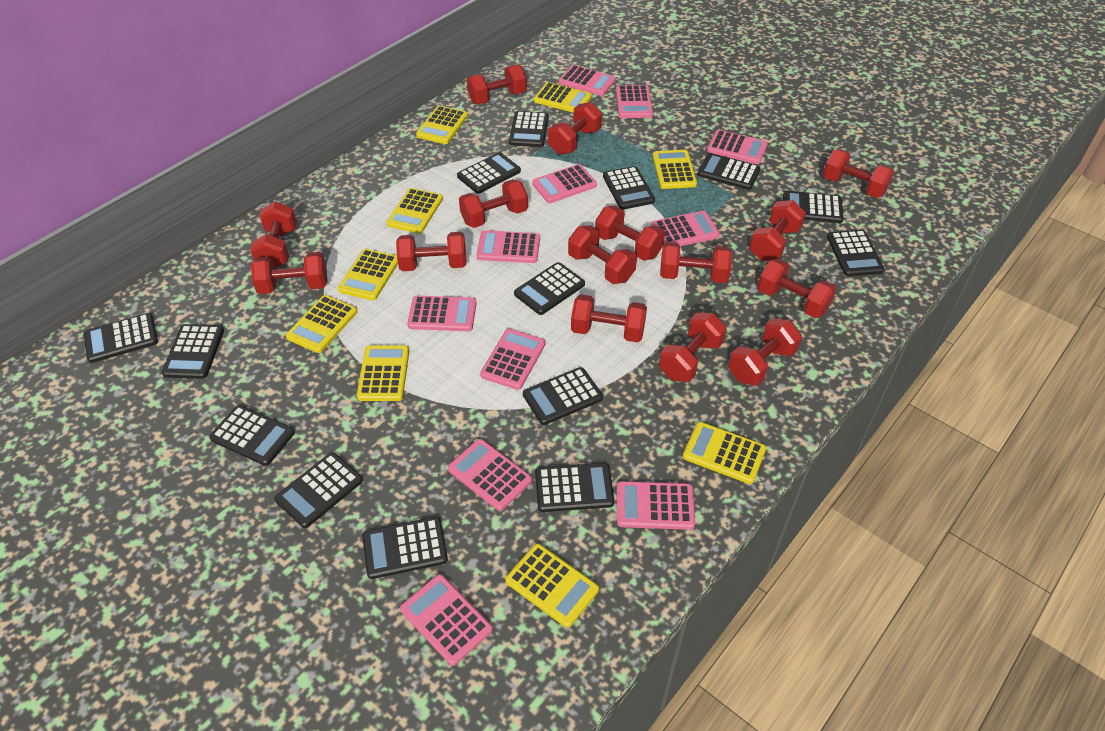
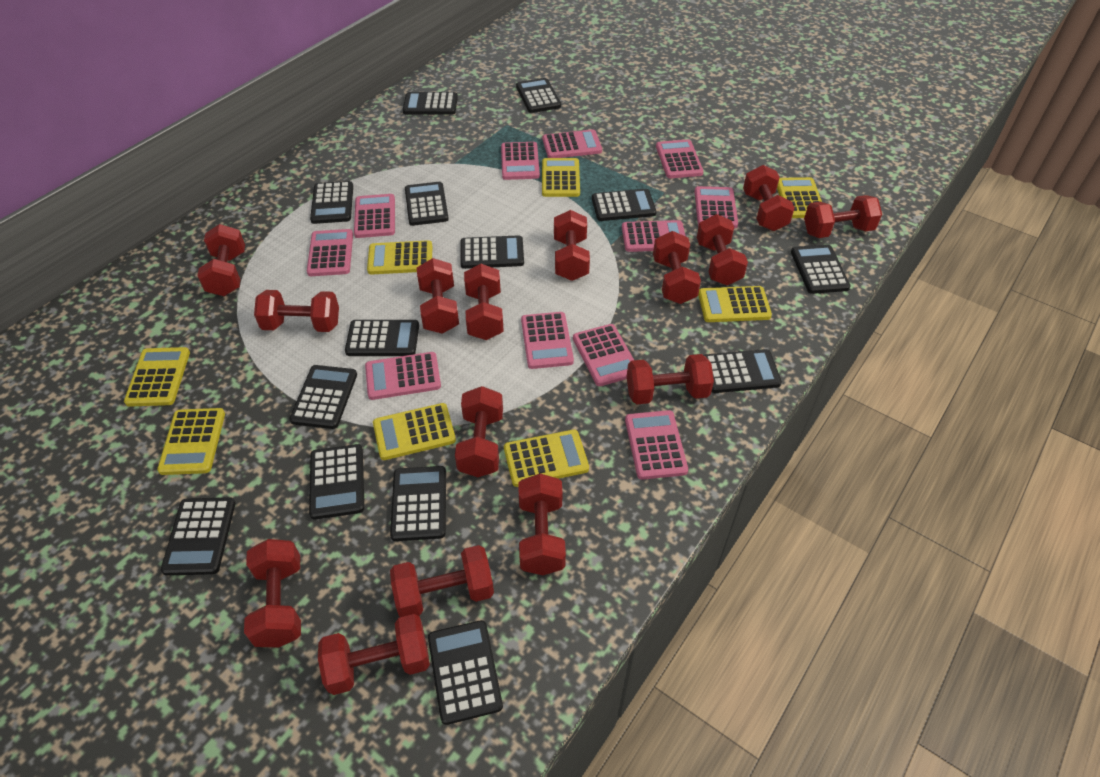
yellow calculator: [286,295,358,353] [338,249,398,300] [357,345,409,401] [387,188,443,234] [416,106,468,144] [505,544,599,628] [534,82,592,113] [653,150,697,189] [683,422,766,484] = 9 -> [124,347,190,407] [157,408,225,475] [367,240,432,275] [373,403,456,460] [504,430,589,487] [542,158,580,197] [698,286,772,322] [777,177,822,218] = 8

